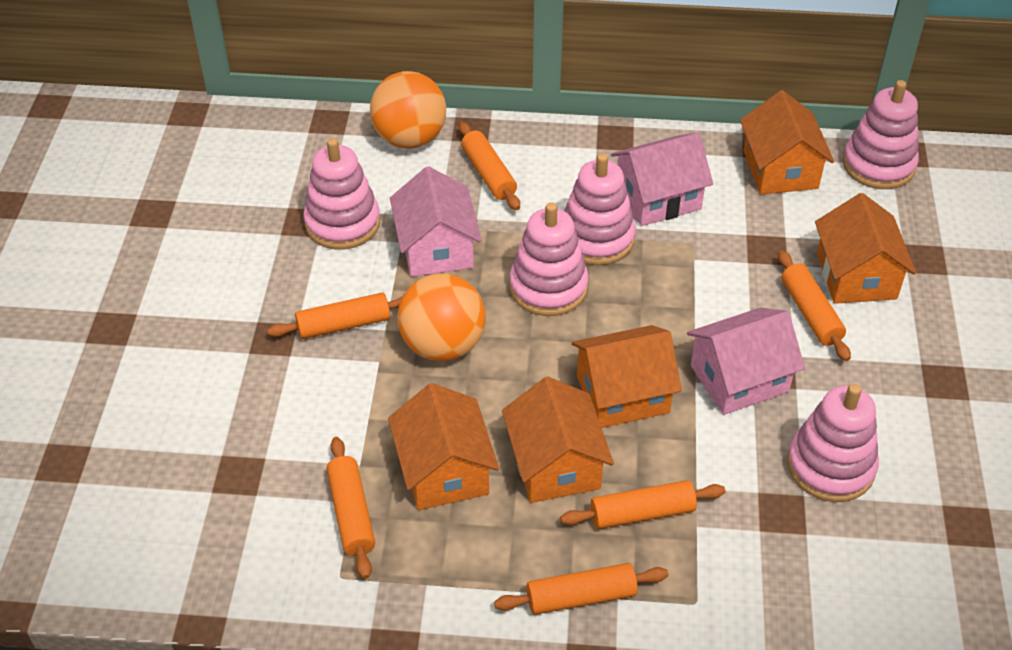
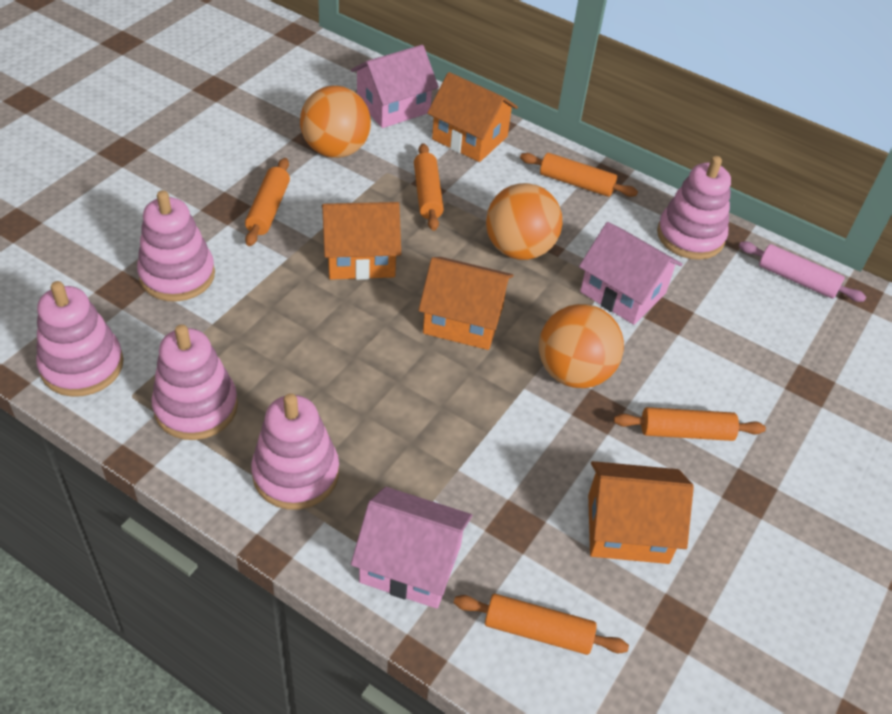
orange ball: [370,71,446,149] [397,273,486,361] = 2 -> [300,86,371,158] [486,183,562,260] [539,304,624,388] = 3
orange house: [388,383,499,510] [502,377,614,503] [572,325,682,428] [740,90,834,195] [815,193,916,304] = 5 -> [322,202,401,280] [418,257,514,350] [427,72,518,162] [588,461,694,564] = 4
orange rolling pin: [267,293,403,339] [327,437,375,579] [459,122,520,210] [494,563,668,615] [560,480,726,529] [778,250,851,361] = 6 -> [245,158,290,246] [414,143,444,231] [454,594,629,655] [520,153,638,197] [614,407,766,441] = 5
pink rolling pin: none = 0 -> [739,241,866,302] = 1

